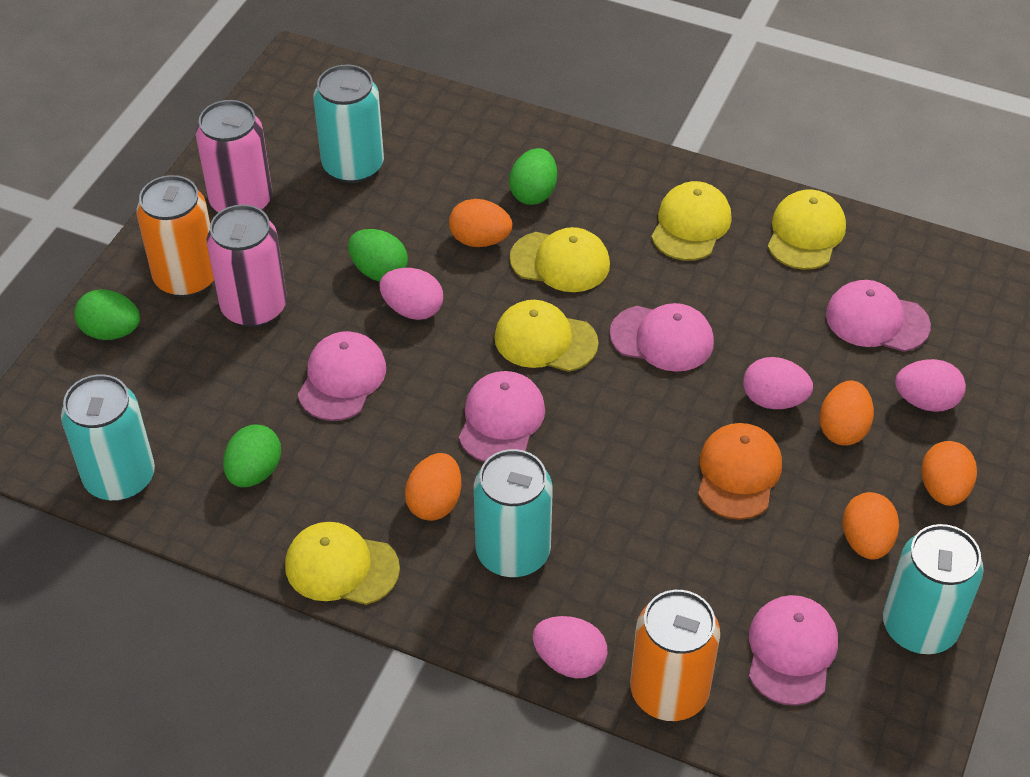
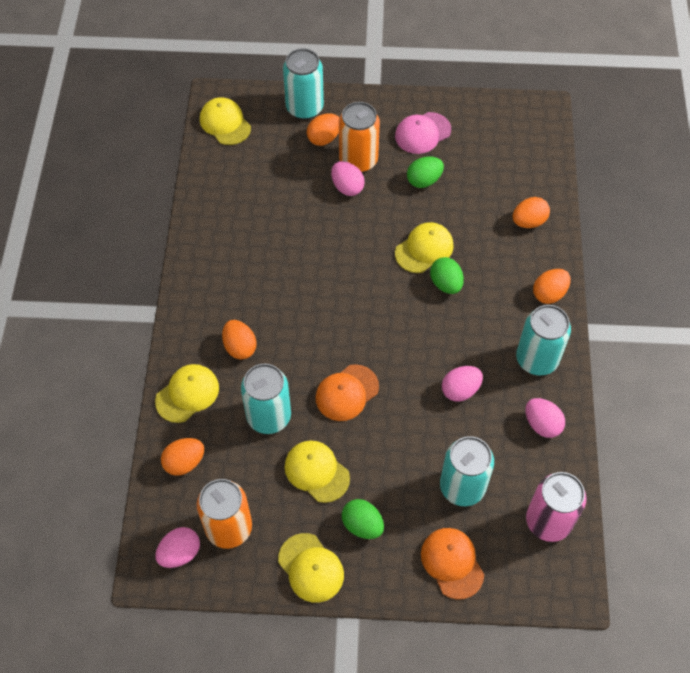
green egg: [74,289,140,340] [223,425,281,487] [348,229,408,282] [509,148,557,205] = 4 -> [342,499,384,539] [407,156,444,188] [430,257,464,294] = 3
orange cap: [698,423,782,520] = 1 -> [315,364,379,421] [421,528,484,600] = 2
pink can: [196,100,272,212] [207,205,287,327] = 2 -> [526,472,586,542] = 1
pink cap: [298,331,386,421] [459,371,545,462] [610,303,714,372] [749,595,838,706] [826,280,931,352] = 5 -> [395,112,451,154] = 1

